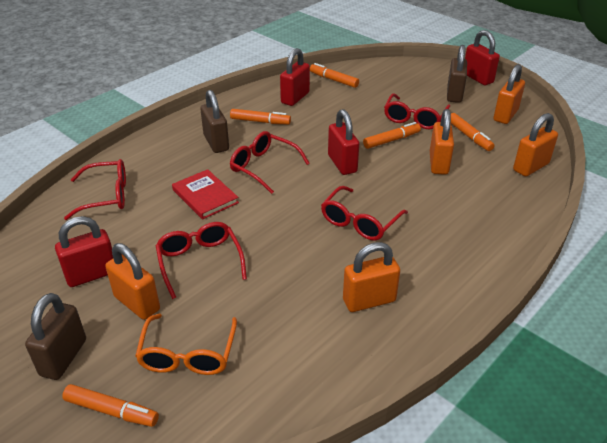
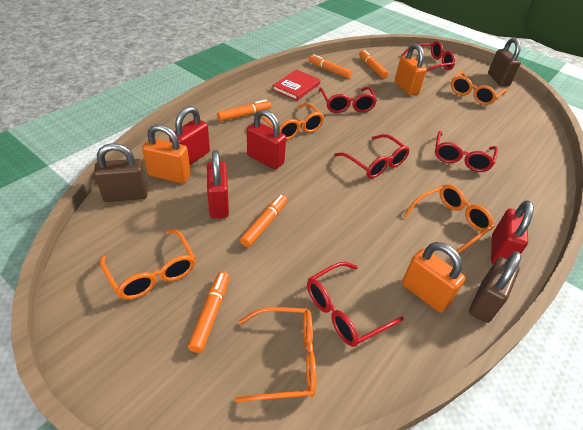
orange glasses: [135,314,237,375] = 1 -> [100,229,196,300] [235,307,316,402] [261,103,324,140] [404,184,494,254] [451,71,507,105] = 5
orange padlock: [105,243,160,320] [343,242,400,312] [430,109,454,175] [494,64,525,124] [513,113,558,177] = 5 -> [142,124,190,183] [395,44,427,95] [402,242,466,313] = 3

